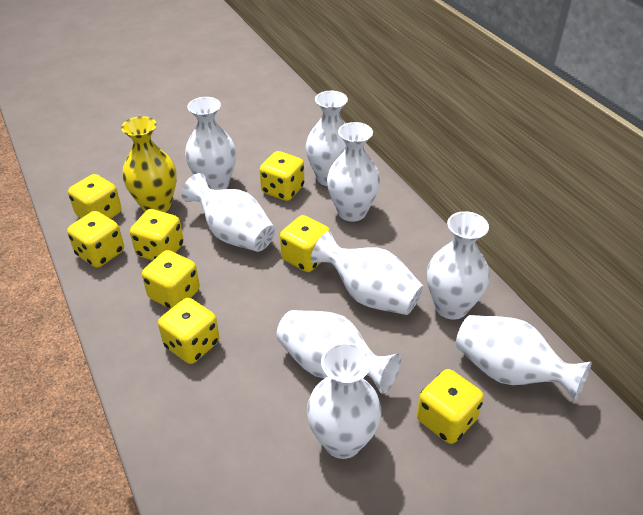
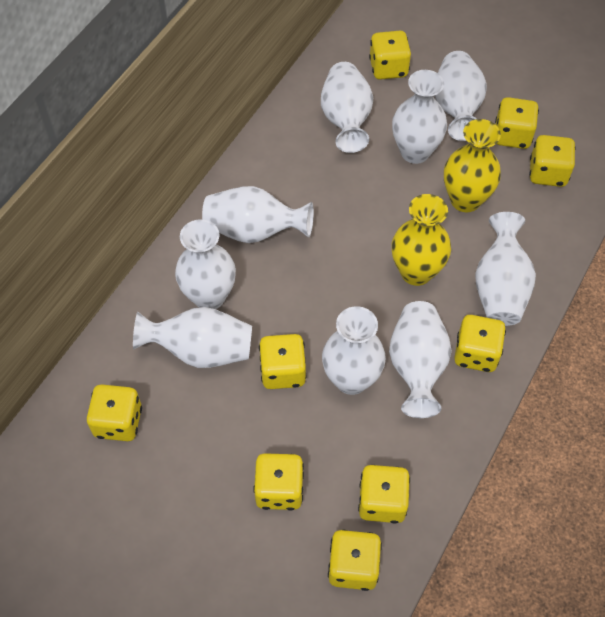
yellow dice: [67,211,124,268] [68,174,122,219] [130,209,184,261] [142,250,200,309] [158,298,219,364] [259,151,304,201] [280,215,330,272] [416,369,484,444] = 8 -> [87,384,142,441] [253,453,304,511] [259,334,307,389] [328,530,382,591] [358,465,410,524] [369,31,411,80] [454,315,506,372] [495,97,539,149] [529,135,576,187] = 9
yellow vase: [121,116,177,212] = 1 -> [392,194,451,286] [444,119,501,212] = 2

